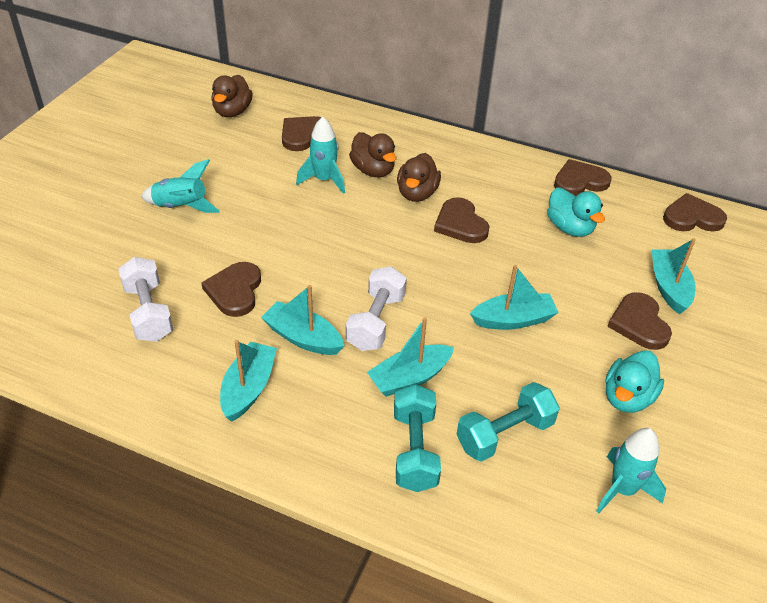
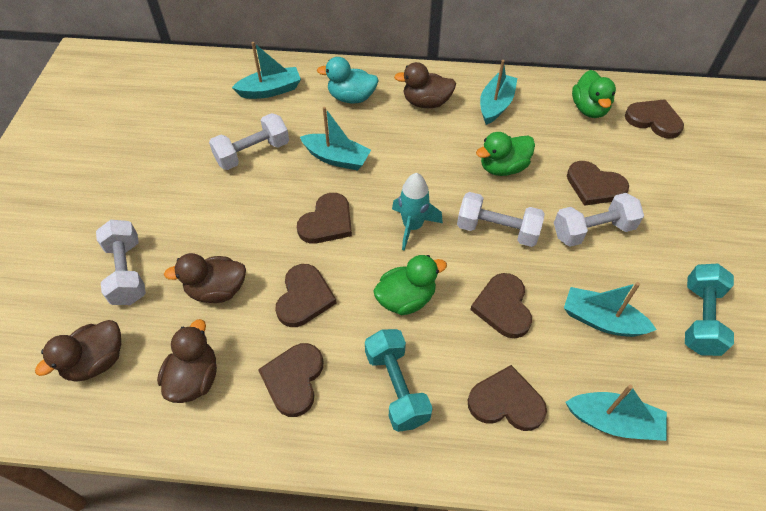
brown duck: [211,75,253,117] [349,132,397,177] [397,153,441,202] = 3 -> [35,320,121,382] [157,319,217,403] [164,253,246,303] [394,62,456,108] = 4
brown heart: [201,262,261,317] [282,116,329,151] [434,197,490,243] [554,159,612,196] [607,292,672,350] [663,193,727,232] = 6 -> [258,343,323,417] [275,264,337,327] [297,193,352,244] [468,365,547,431] [470,273,532,338] [567,161,629,206] [625,99,684,139] = 7
green duck: none = 0 -> [374,255,447,315] [476,132,535,176] [572,70,616,118] = 3
turquoise duck: [547,187,605,237] [605,350,664,413] = 2 -> [317,57,379,103] = 1
turquoise rocket: [141,159,220,213] [296,117,345,194] [596,428,666,513] = 3 -> [392,173,443,251] = 1
white dumbbell: [118,257,173,342] [346,266,407,351] = 2 -> [96,220,146,305] [209,113,289,170] [457,192,545,247] [554,193,644,247] = 4

